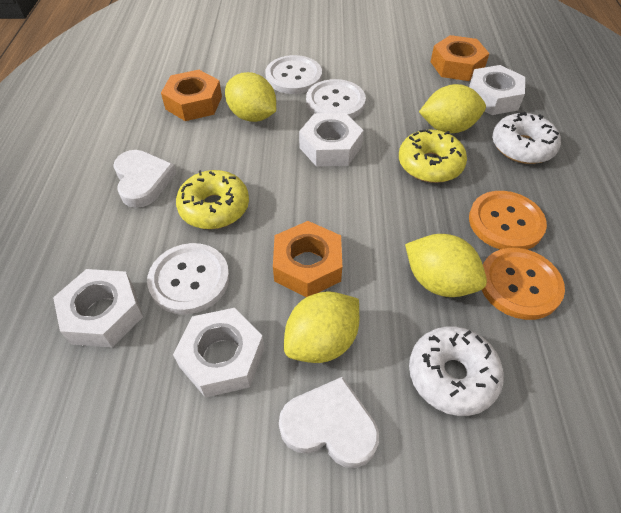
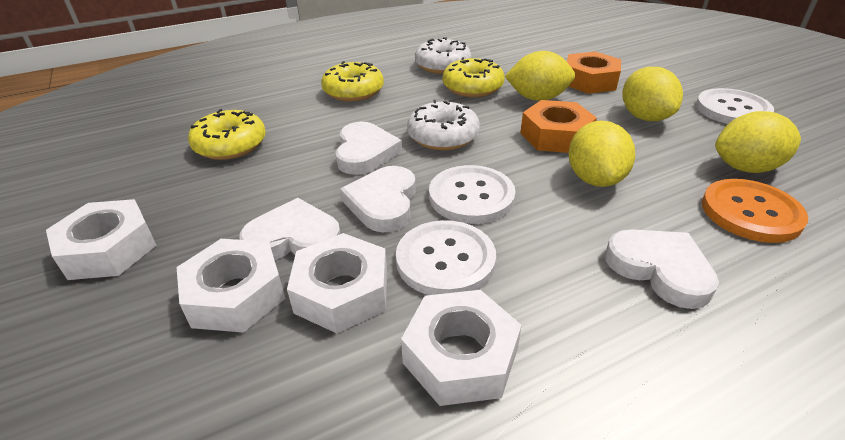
orange button: [469,191,547,250] [482,248,565,320] = 2 -> [702,179,808,243] = 1
orange nut: [161,70,222,121] [273,221,342,297] [431,35,490,81] = 3 -> [520,100,597,153] [567,52,621,94] = 2
white heart: [113,150,176,208] [279,377,379,468] = 2 -> [239,198,340,260] [336,122,402,175] [340,166,416,232] [605,229,719,309] = 4
yellow donut: [176,170,249,229] [399,130,467,183] = 2 -> [188,109,266,160] [321,61,384,101] [443,57,505,97] = 3

